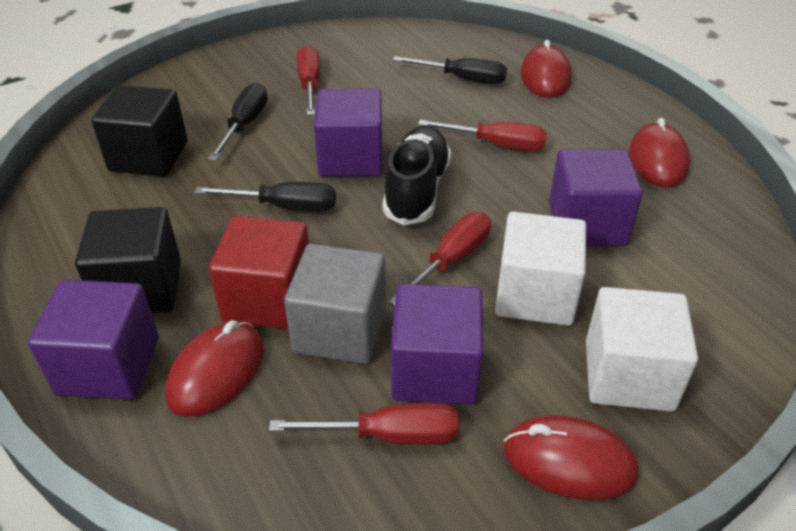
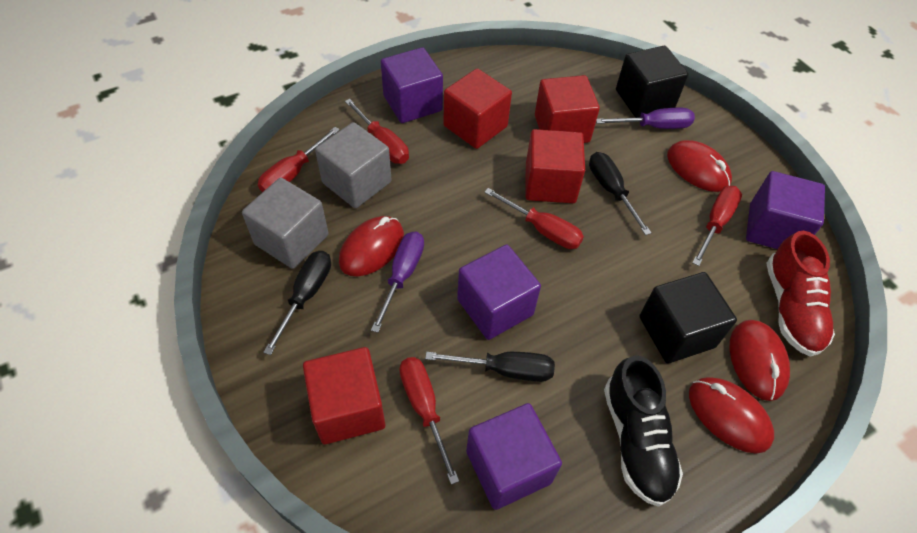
grey cube: [284,244,386,364] = 1 -> [242,178,329,269] [315,122,392,208] = 2
purple screwdriver: none = 0 -> [371,232,424,333] [596,108,695,129] = 2
red cube: [209,216,309,329] = 1 -> [303,347,385,444] [443,68,512,149] [525,129,585,203] [535,75,600,143] = 4
red screwdriver: [269,403,459,445] [297,45,320,116] [388,212,491,306] [418,120,547,151] = 4 -> [258,127,340,192] [345,99,409,164] [399,357,459,485] [484,188,584,249] [692,186,742,266] = 5
red shoe: none = 0 -> [766,231,835,356] = 1
white cube: [495,212,586,326] [586,287,698,412] = 2 -> none = 0

